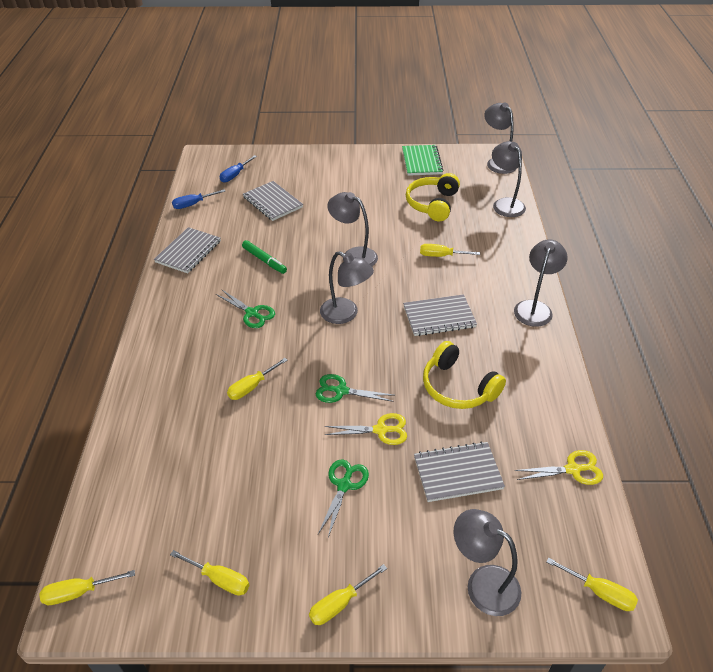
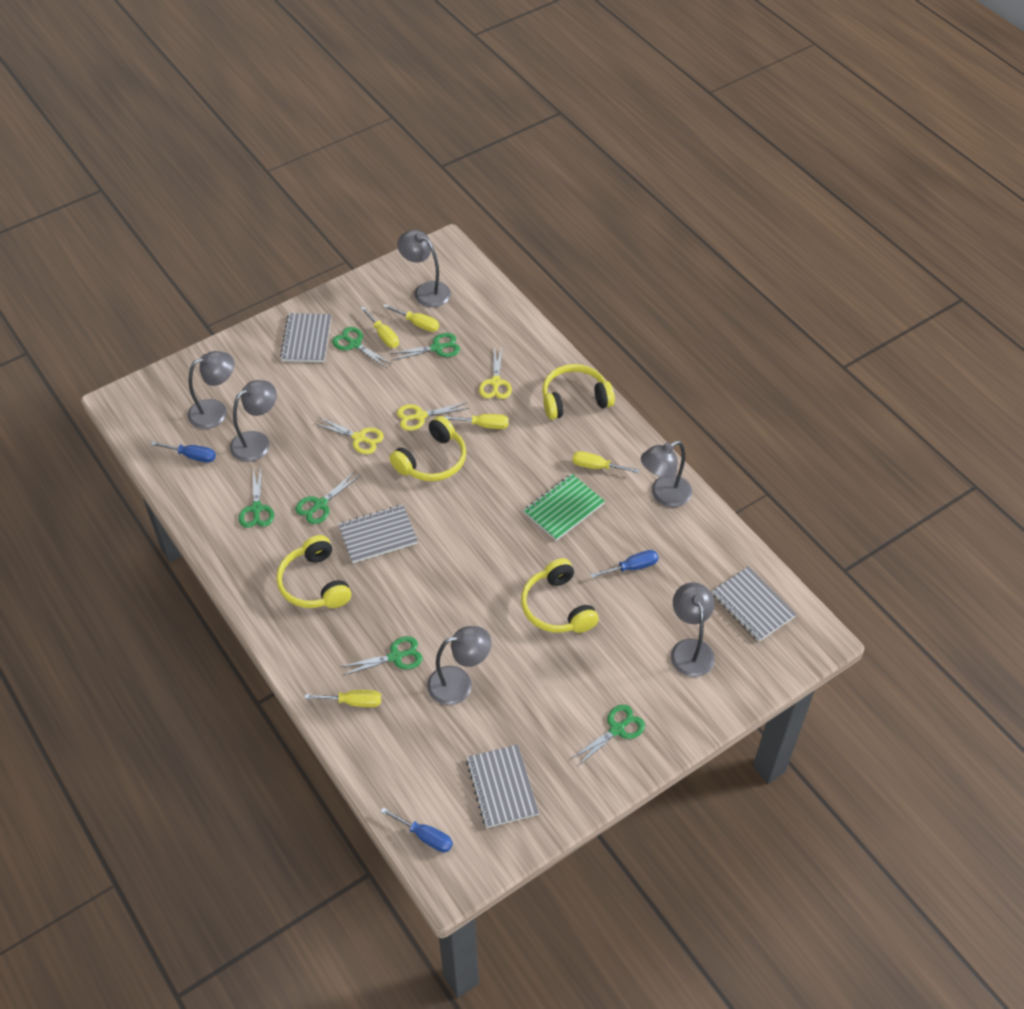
blue screwdriver: [172,189,225,209] [220,155,257,183] = 2 -> [151,441,216,463] [380,807,453,852] [590,550,659,578] = 3
green marker: [242,240,287,274] = 1 -> none = 0
green scissors: [216,289,275,328] [315,374,394,403] [318,460,369,537] = 3 -> [239,466,274,528] [295,472,361,524] [332,327,392,368] [340,636,423,676] [390,333,460,360] [571,705,645,767] = 6
yellow headphones: [406,173,460,221] [423,341,506,409] = 2 -> [276,535,351,608] [390,416,466,481] [521,558,599,633] [542,364,615,420] = 4
yellow scissors: [324,413,407,445] [514,450,603,485] = 2 -> [314,417,384,454] [397,403,469,431] [479,347,512,399] = 3
yellow screwdriver: [39,570,135,605] [170,550,250,596] [227,358,288,400] [309,564,387,625] [420,244,480,257] [547,557,638,611] = 6 -> [305,690,381,707] [361,307,399,348] [383,304,439,332] [443,414,509,429] [572,451,640,473] = 5

